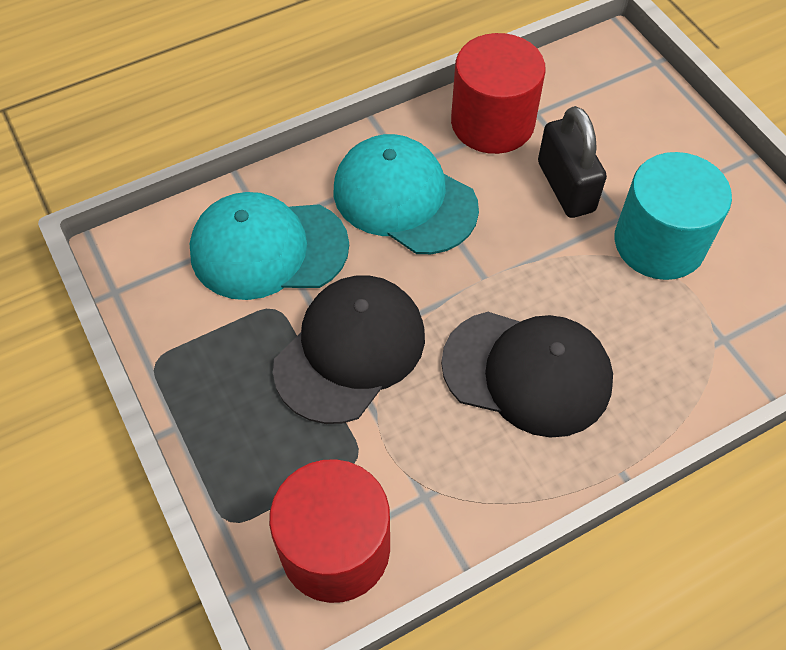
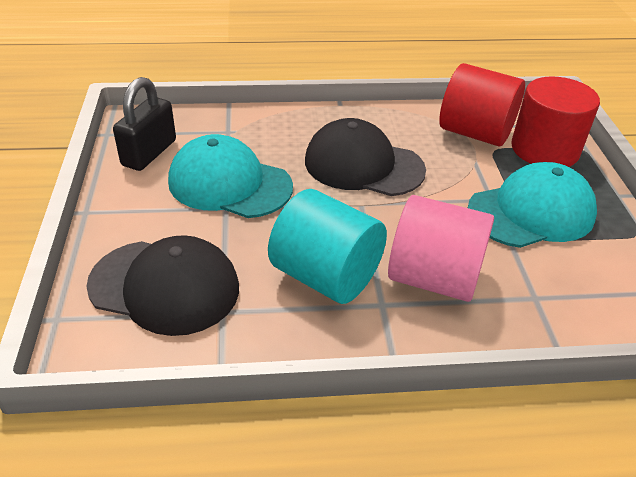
pink cylinder: none = 0 -> [388,195,494,302] = 1

